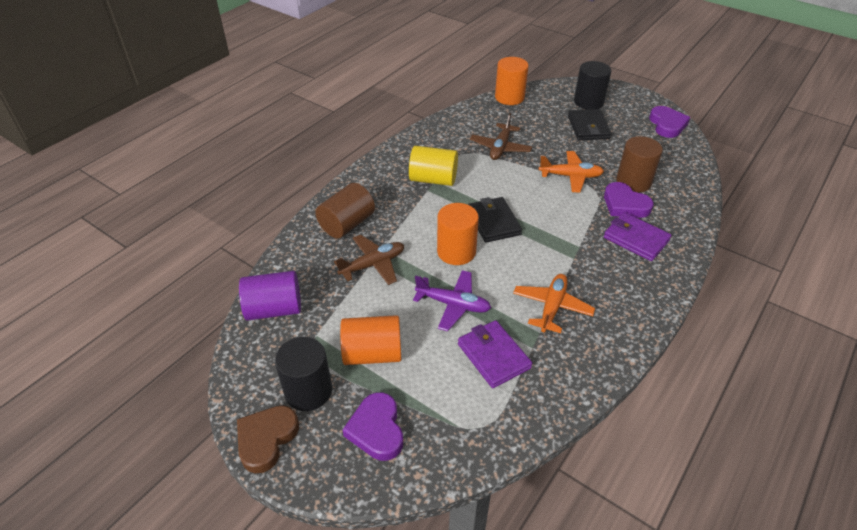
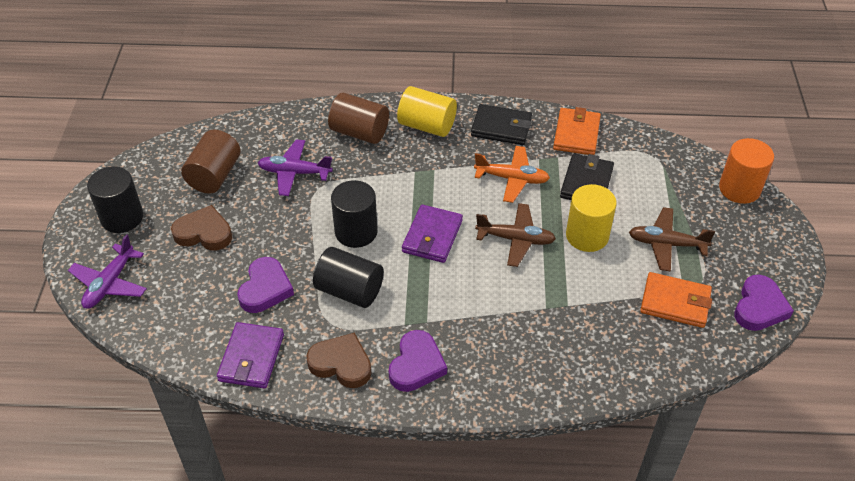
black cylinder: [275,337,332,411] [574,61,611,110] = 2 -> [87,166,143,233] [313,247,384,308] [331,180,378,248] = 3
brown heart: [237,405,299,473] = 1 -> [171,205,232,251] [306,333,371,388] = 2
orange cylinder: [340,315,401,365] [437,203,479,265] [495,57,529,105] = 3 -> [719,138,774,204] = 1
orange plane: [513,274,595,333] [539,151,604,192] = 2 -> [474,146,550,203] = 1
orange wallet: none = 0 -> [553,107,601,155] [640,272,712,328] = 2
purple cylinder: [239,271,301,321] = 1 -> none = 0
purple plane: [413,270,491,331] = 1 -> [68,234,147,309] [258,139,333,196] = 2
yellow cylinder: [409,146,458,186] = 1 -> [397,86,457,137] [566,184,617,252] = 2

